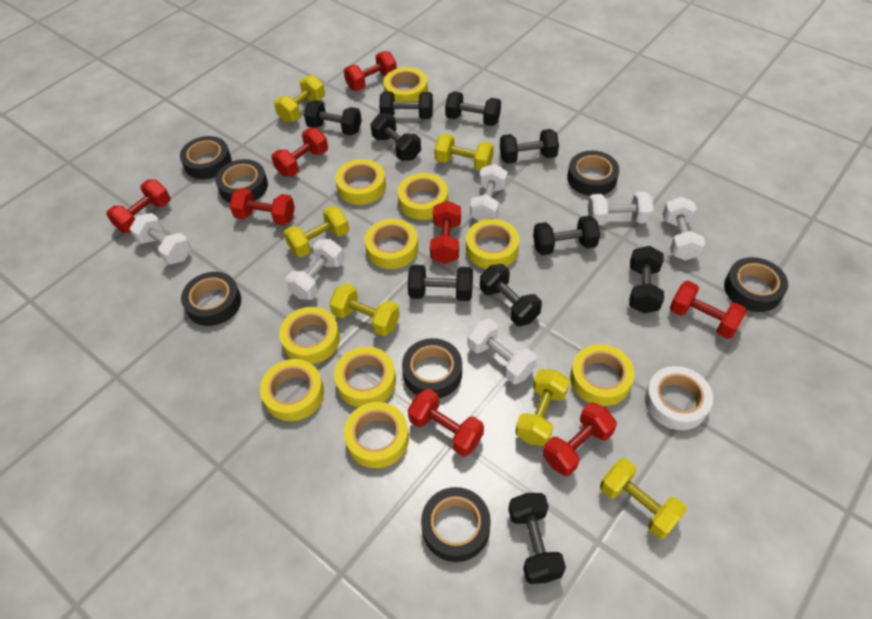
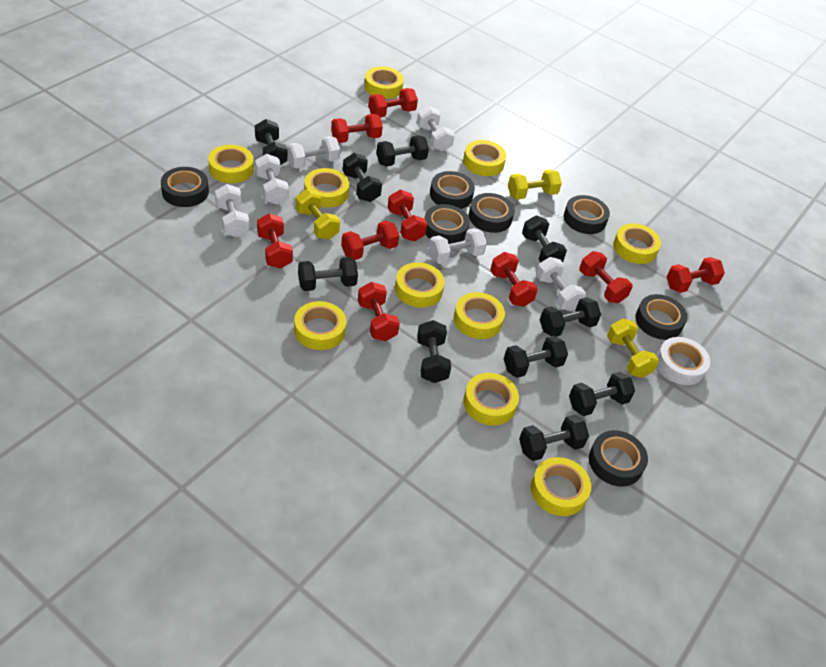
red dumbbell: [106,179,170,233] [230,188,295,226] [271,128,328,177] [344,51,397,91] [408,389,484,457] [430,201,461,264] [543,402,617,476] [670,281,747,339] = 8 -> [257,213,293,269] [331,114,383,143] [341,221,399,260] [358,282,400,341] [368,88,418,118] [388,190,427,241] [490,252,538,307] [579,251,633,303] [667,257,725,293] = 9
yellow dumbbell: [274,75,325,122] [284,206,349,258] [330,283,400,336] [434,133,494,171] [515,369,570,446] [600,458,687,539] = 6 -> [296,189,340,239] [508,169,562,199] [607,318,659,378] = 3

